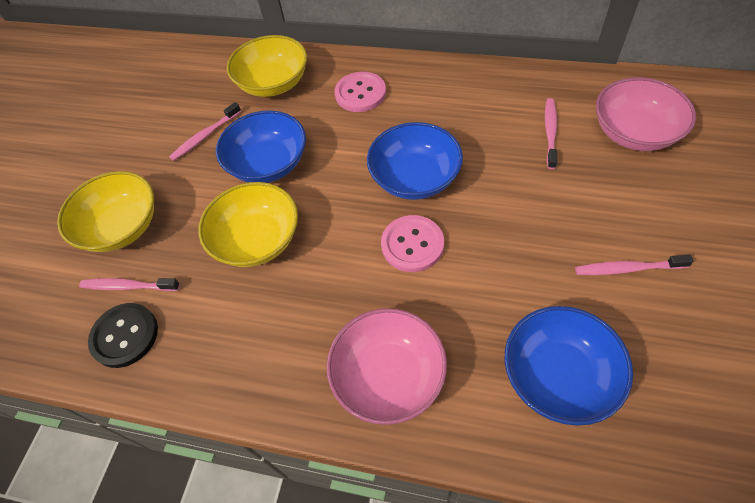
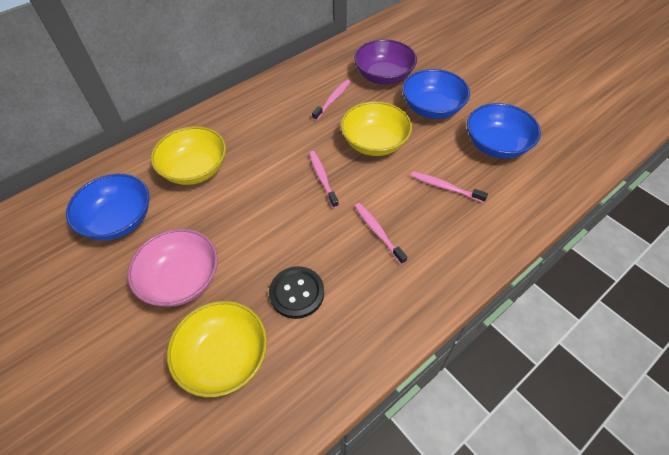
pink bowl: [327,308,447,425] [596,77,696,151] = 2 -> [127,229,218,307] = 1
pink button: [334,72,386,112] [381,215,444,272] = 2 -> none = 0
purple bowl: none = 0 -> [354,39,417,85] = 1

